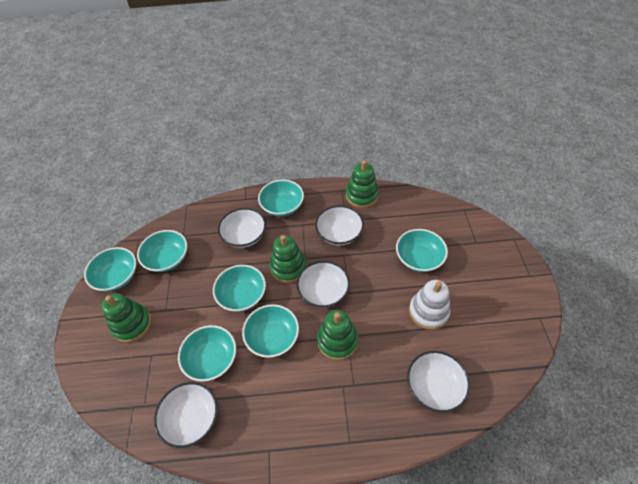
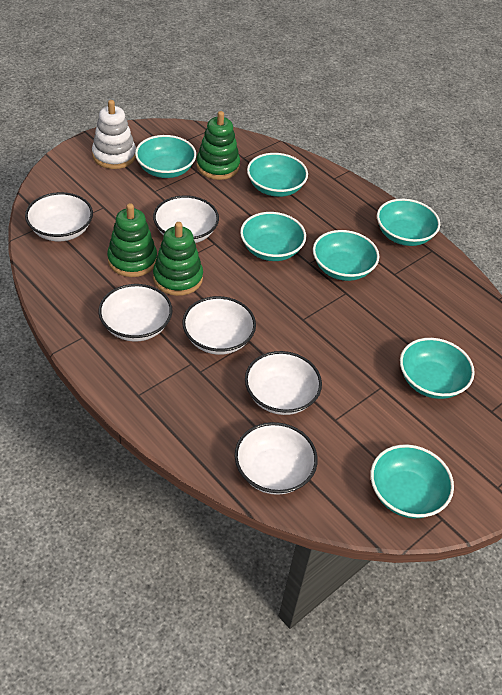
green stacking toy: [101,294,152,343] [270,235,306,283] [317,310,358,360] [346,160,379,208] = 4 -> [107,203,157,277] [153,222,203,296] [196,111,240,180] = 3
white bowl: [154,382,218,448] [218,208,266,248] [297,261,350,308] [315,205,364,245] [407,351,470,413] = 5 -> [25,192,93,241] [98,284,172,341] [153,196,219,243] [182,296,256,355] [235,422,318,495] [245,351,322,415] = 6

